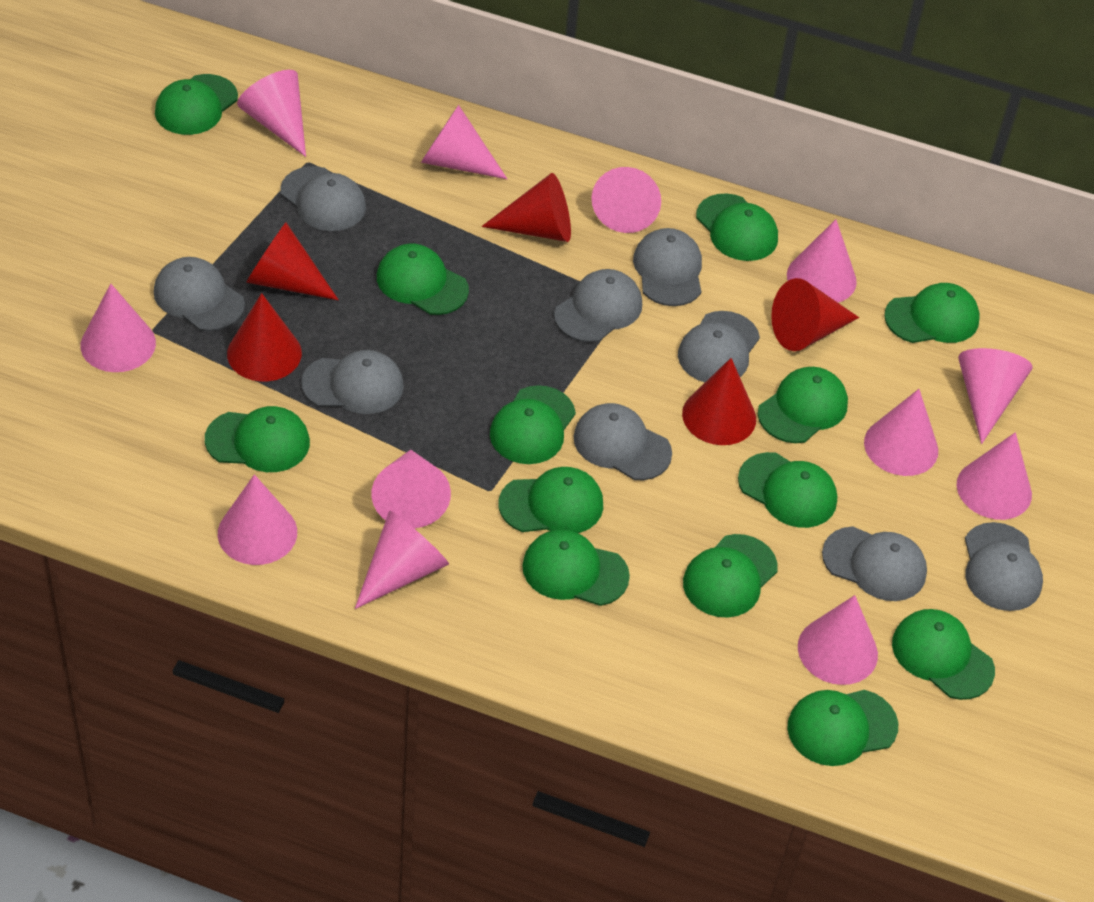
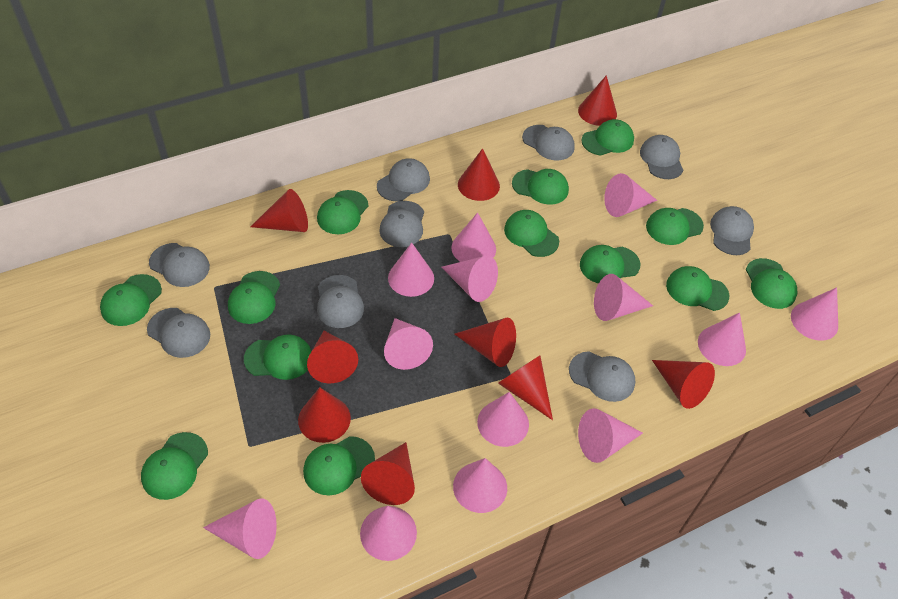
pink cone: [81,283,156,372] [218,474,297,565] [237,70,306,157] [355,511,449,609] [371,450,451,528] [421,105,507,179] [591,167,661,233] [787,219,857,303] [798,595,878,685] [864,389,938,476] [957,432,1032,520] [958,348,1033,444] = 12 -> [203,499,277,559] [360,506,417,561] [384,318,433,370] [388,243,434,297] [441,256,498,302] [451,212,496,262] [453,458,507,513] [477,392,529,447] [578,408,643,463] [594,274,653,321] [604,173,657,217] [698,312,746,366] [791,287,838,341] = 13
red cone: [227,293,302,382] [246,222,338,300] [481,173,571,242] [682,358,756,445] [771,278,859,351] = 5 -> [250,189,308,232] [298,387,351,443] [307,331,358,383] [361,442,415,505] [454,318,516,367] [458,148,500,201] [498,355,553,420] [578,75,617,126] [652,360,715,409] = 9

